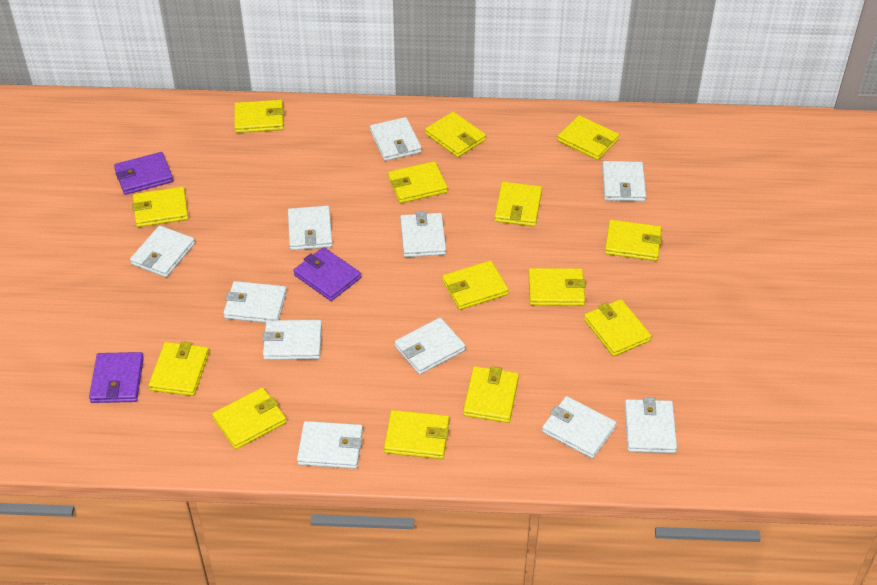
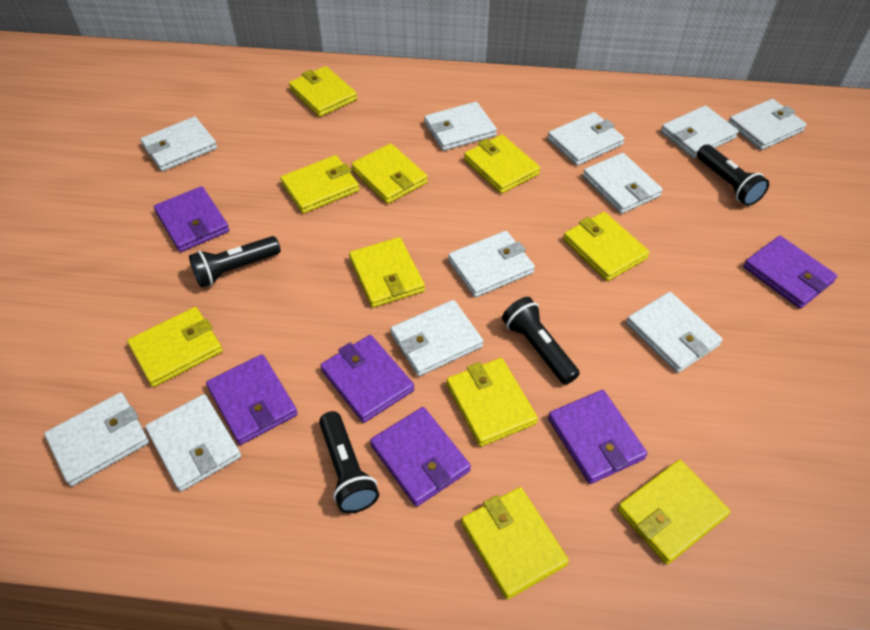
black flashlight: none = 0 -> [189,236,281,288] [319,411,379,514] [502,297,580,385] [697,145,769,206] = 4
purple wallet: [89,352,144,403] [114,152,173,195] [293,247,361,301] = 3 -> [154,186,229,252] [206,354,298,445] [320,335,414,423] [370,407,471,507] [548,390,648,484] [743,236,837,309] = 6
yellow wallet: [132,187,188,227] [149,341,209,396] [212,388,286,449] [234,100,284,133] [384,410,449,459] [388,161,448,203] [425,112,486,157] [442,261,509,310] [463,366,519,423] [494,182,542,227] [528,268,586,306] [557,115,619,160] [584,299,651,356] [605,220,662,261] = 14 -> [127,307,223,387] [280,155,359,214] [289,66,357,117] [349,237,425,308] [351,143,428,204] [447,358,538,447] [461,487,569,600] [464,135,540,194] [563,212,650,281] [617,460,730,565] = 10

